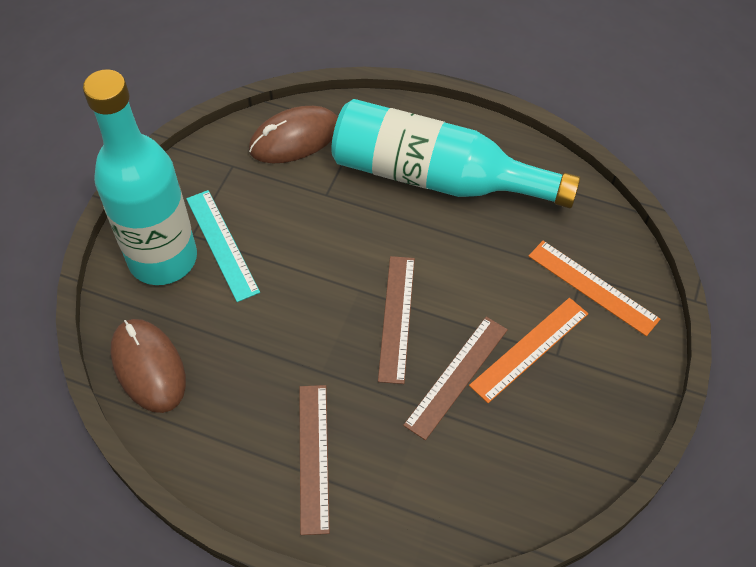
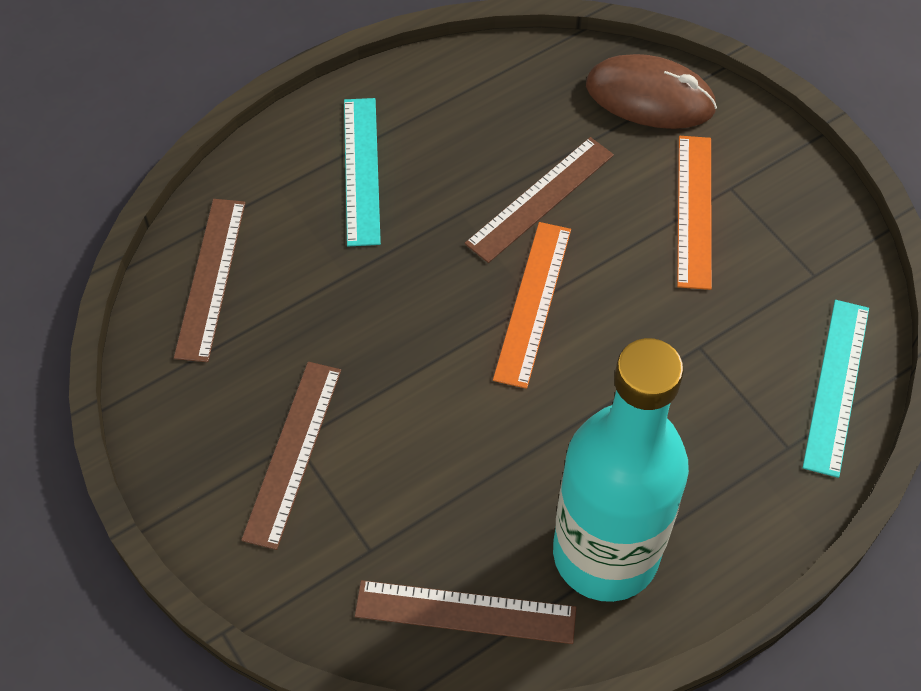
brown mouse: [111,319,186,413] [249,106,338,163] = 2 -> [586,54,717,129] = 1
brown ruler: [299,385,330,535] [378,256,415,384] [403,317,508,440] = 3 -> [174,199,245,362] [241,362,341,550] [355,580,577,644] [465,137,614,263] = 4
turquoise bottle: [83,69,197,285] [331,99,580,208] = 2 -> [553,338,689,602] = 1
turquoise ruler: [186,190,260,302] = 1 -> [344,98,381,246] [803,300,869,478] = 2

